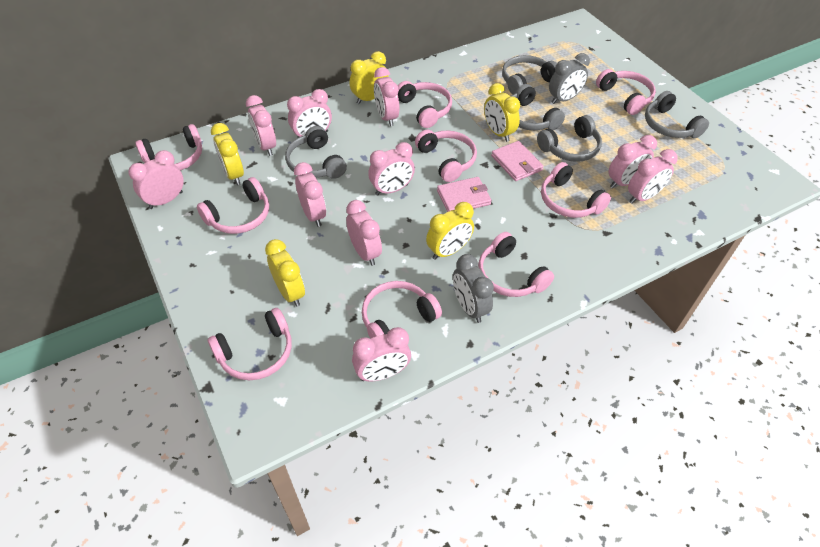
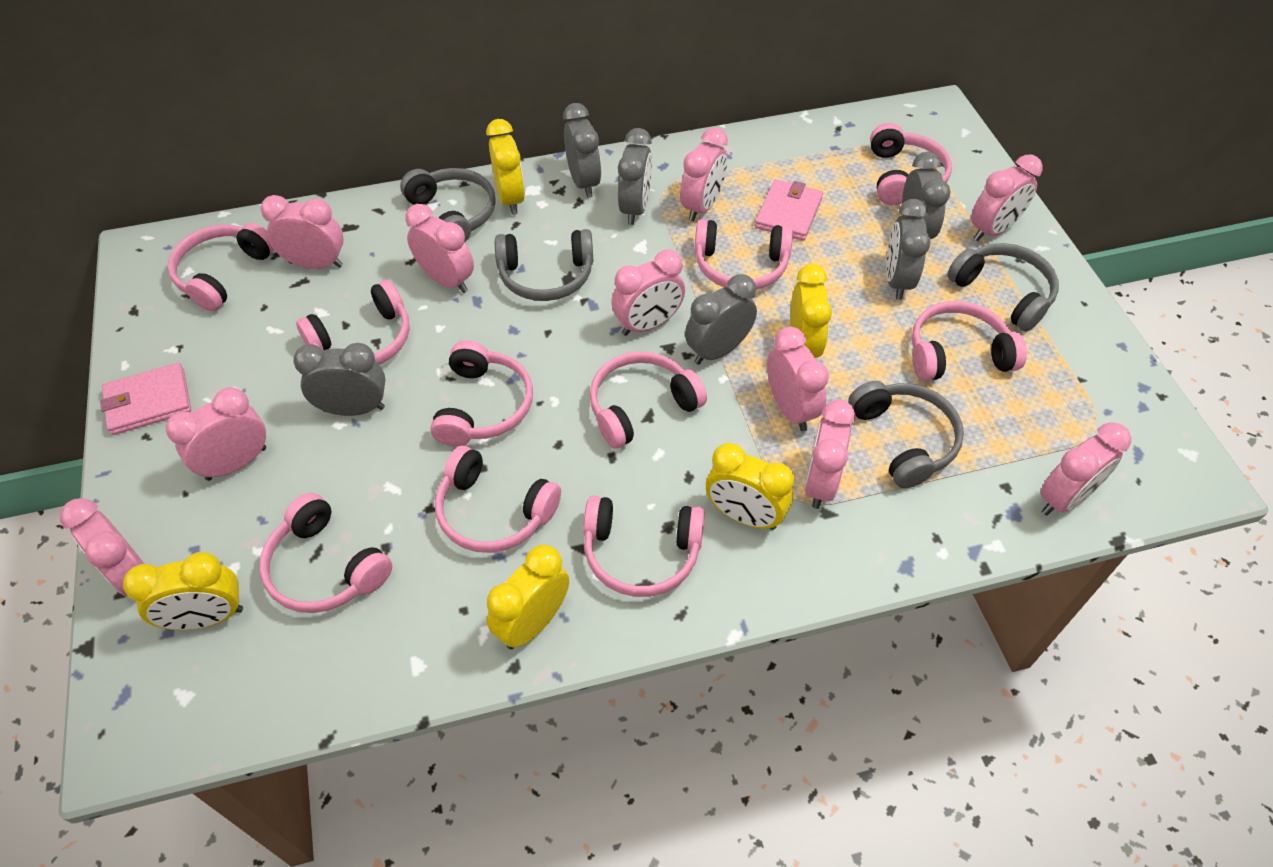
grey clock: [453,254,494,323] [549,53,590,104] = 2 -> [293,343,386,416] [563,103,601,198] [618,128,652,225] [685,274,757,365] [886,199,930,300] [902,152,950,239] = 6
grey headphones: [285,126,347,179] [502,55,557,94] [511,84,565,130] [537,115,602,162] [645,91,709,138] = 5 -> [400,168,496,242] [495,229,593,301] [848,381,964,489] [947,243,1059,331] = 4
pink headphones: [135,124,202,170] [197,177,269,234] [208,308,292,380] [362,281,442,339] [397,81,452,128] [415,130,477,182] [478,232,554,297] [541,162,611,218] [596,69,656,115] = 9 -> [168,223,274,311] [259,493,392,613] [296,280,410,365] [430,340,533,446] [435,446,561,553] [583,496,705,597] [589,351,707,448] [694,219,793,290] [870,123,952,205] [912,301,1027,381] = 10

